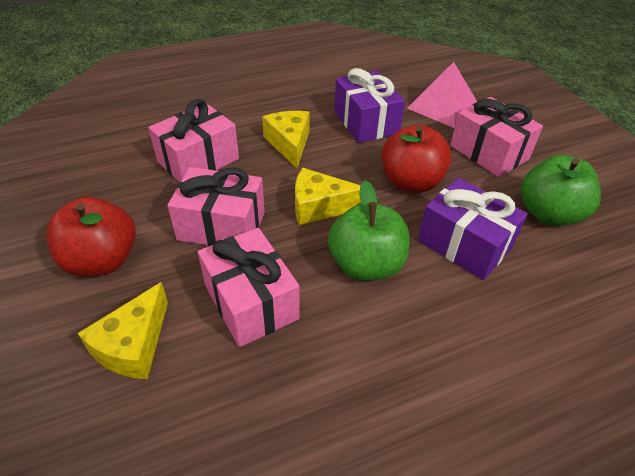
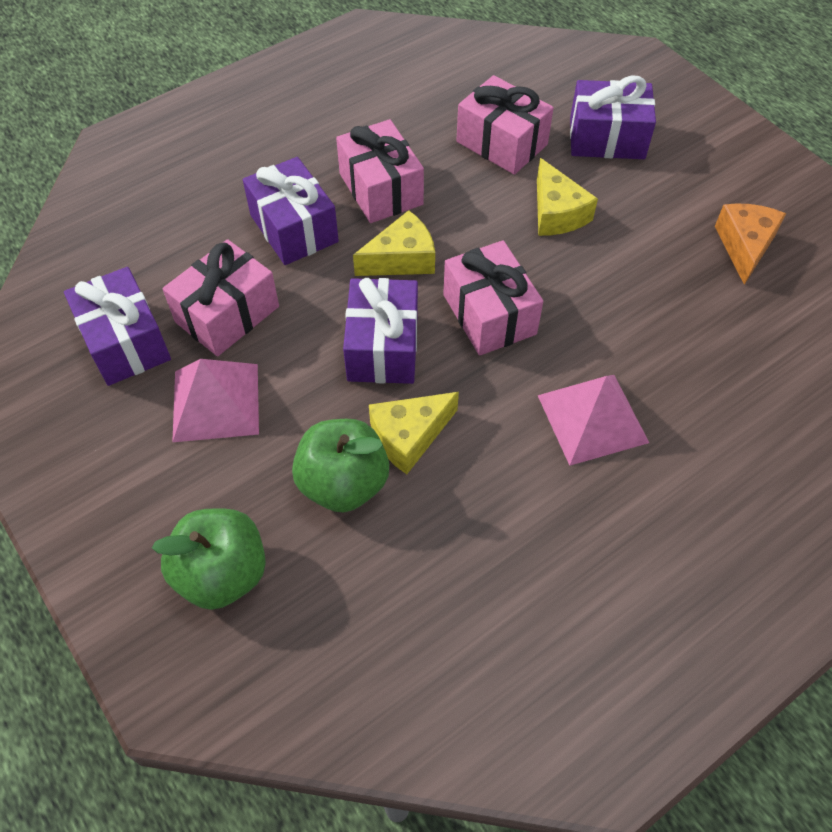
orange cheese: none = 0 -> [715,204,786,285] = 1
pink pyramid: [407,62,477,128] = 1 -> [172,359,259,442] [537,375,649,466] = 2
purple gift: [334,68,405,143] [418,178,528,280] = 2 -> [64,267,171,386] [243,157,339,265] [343,278,418,384] [570,76,656,159] = 4
red apple: [47,197,136,277] [382,125,452,193] = 2 -> none = 0

